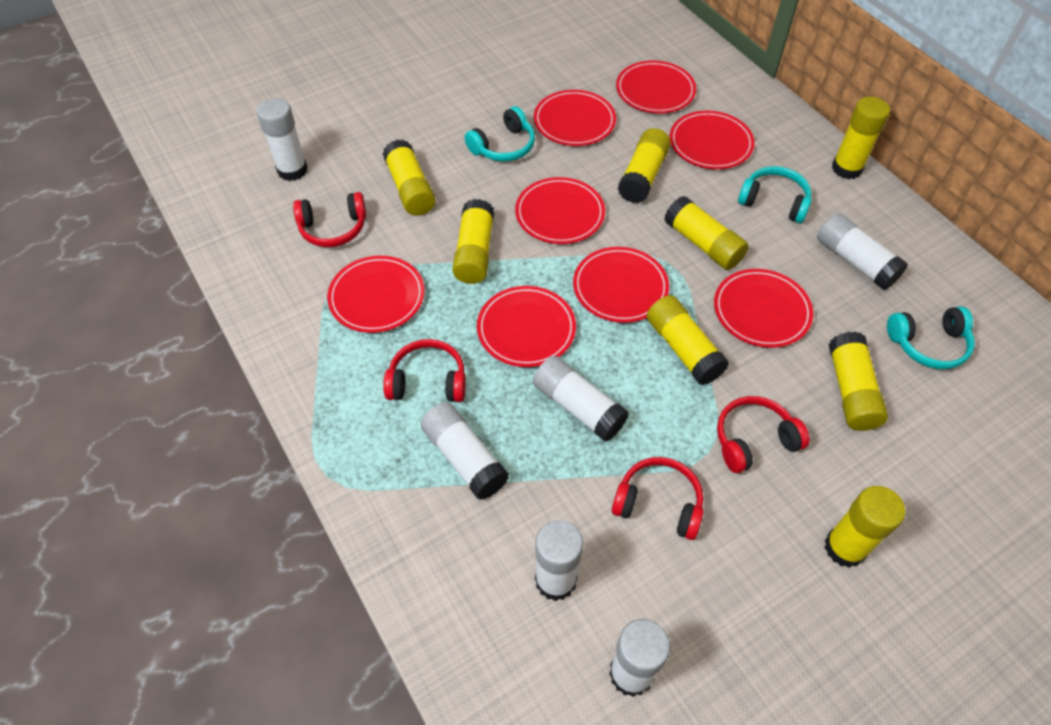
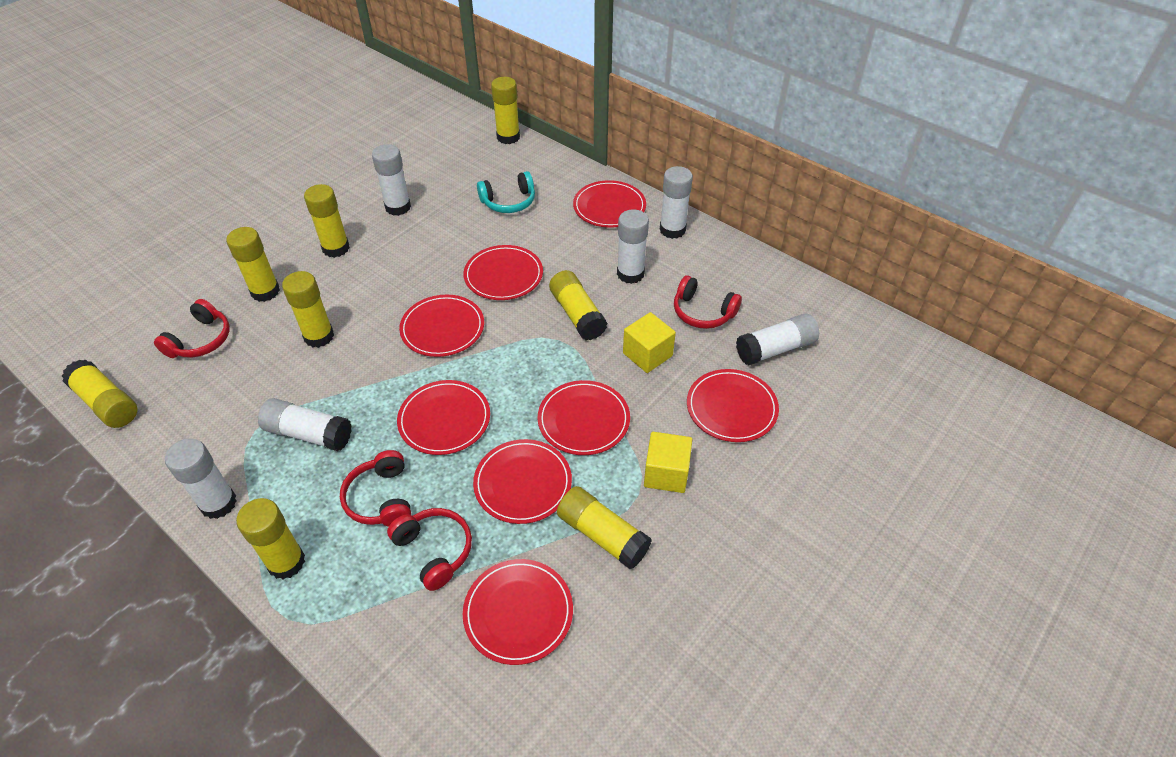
turquoise headphones: [465,106,535,162] [738,166,812,223] [887,306,975,369] = 3 -> [477,171,535,213] = 1
yellow cube: none = 0 -> [623,312,676,373] [644,432,692,493] = 2

